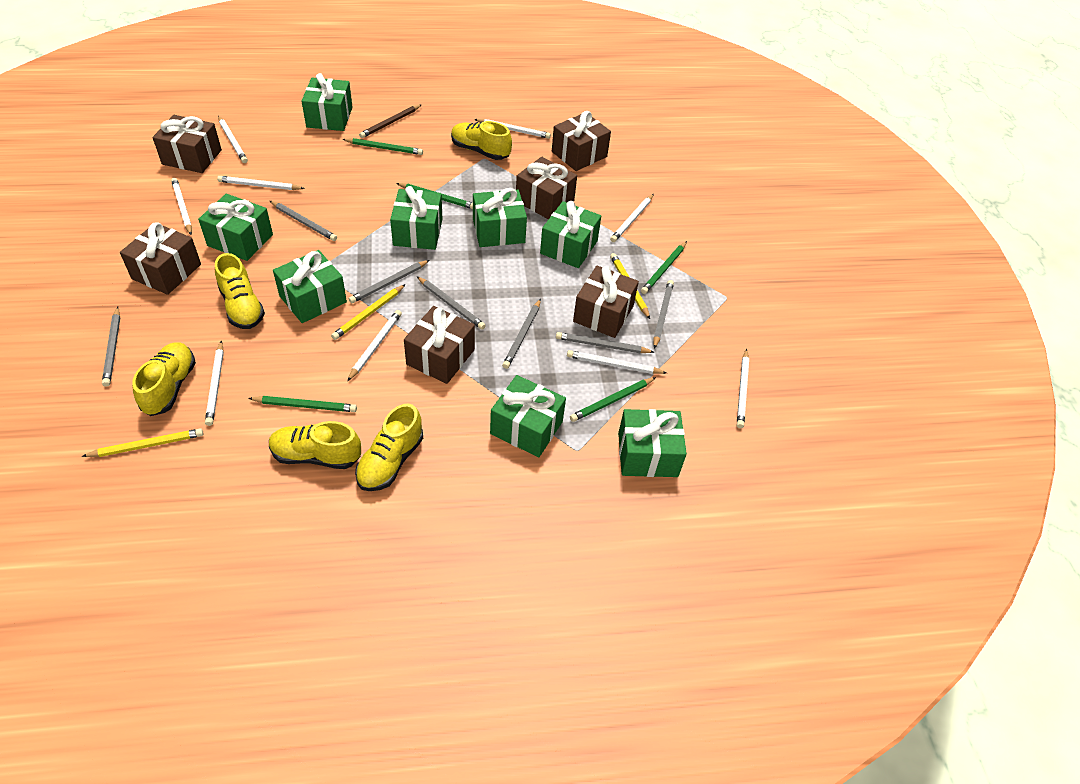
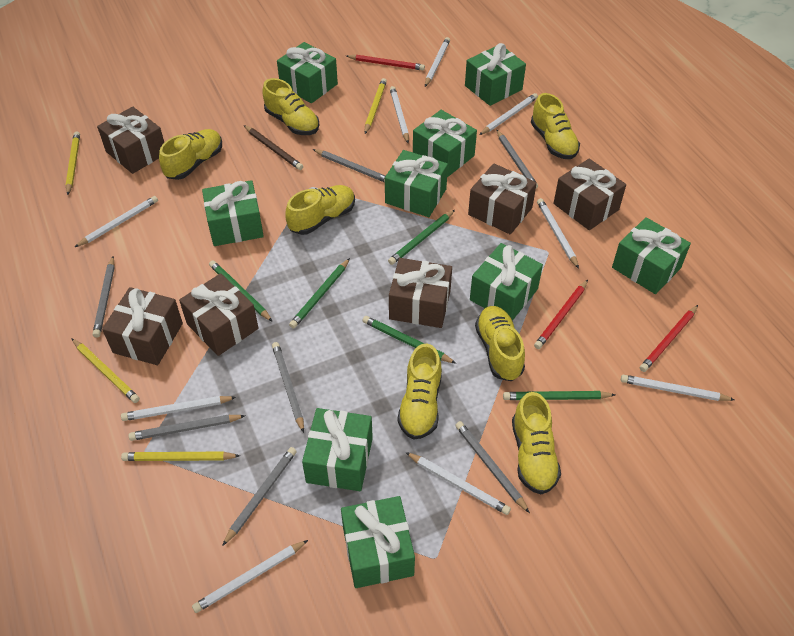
green gift: [198,194,273,261] [273,250,347,323] [302,73,353,131] [390,186,442,250] [473,188,527,247] [490,375,566,457] [540,201,601,268] [618,409,687,477] = 8 -> [202,180,264,246] [277,42,338,103] [302,408,373,491] [341,496,415,588] [385,150,448,217] [413,110,477,177] [465,43,526,106] [470,243,543,321] [612,217,691,294] = 9
red pencil: none = 0 -> [346,55,425,70] [534,280,588,349] [640,305,698,372] = 3
yellow pencil: [81,428,203,457] [331,284,406,340] [610,253,650,319] = 3 -> [66,131,80,195] [71,338,140,403] [121,451,240,461] [365,78,387,134] = 4
yellow shoe: [132,342,196,416] [215,253,265,329] [269,421,361,469] [355,404,423,491] [451,121,512,160] = 5 -> [159,129,222,180] [262,78,319,135] [285,185,355,235] [398,344,442,440] [475,306,525,381] [512,392,561,495] [531,93,580,159] = 7

